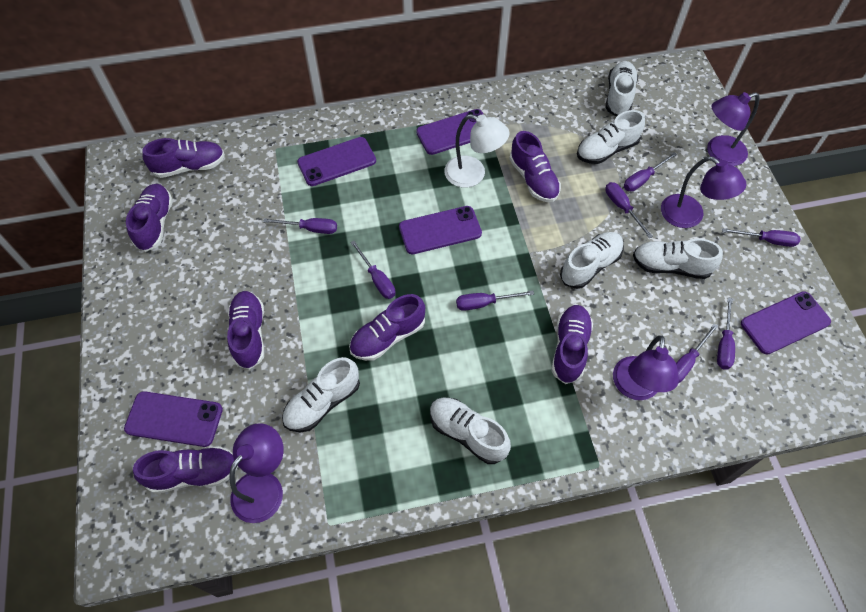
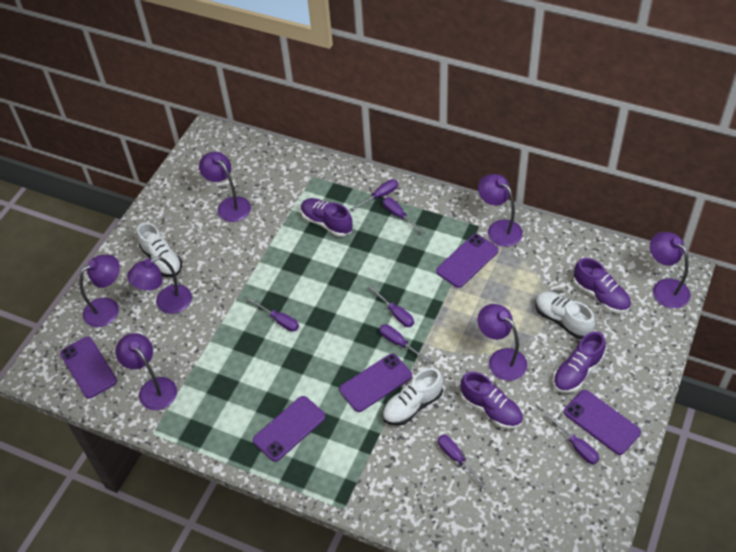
purple lamp: [230,423,284,523] [613,335,679,400] [661,156,746,228] [707,92,760,166] = 4 -> [79,255,120,327] [115,333,177,410] [127,256,192,314] [199,152,251,222] [478,174,523,247] [478,304,527,381] [650,232,691,308] = 7
purple screwdriver: [263,218,337,234] [350,241,395,299] [456,290,534,311] [605,182,653,238] [624,152,677,192] [676,324,718,383] [717,297,735,370] [722,228,800,247] = 8 -> [247,298,299,332] [350,179,398,212] [369,286,414,327] [379,324,432,364] [383,197,425,235] [438,435,488,489] [545,413,599,464] = 7
purple shoe: [126,184,173,252] [133,446,238,494] [142,138,225,178] [227,291,264,370] [349,294,425,361] [509,131,561,202] [552,305,593,384] = 7 -> [301,198,353,237] [460,372,523,429] [553,331,606,393] [573,258,631,313] = 4
white lamp: [444,114,509,188] = 1 -> none = 0
white shoe: [282,357,360,432] [430,397,511,464] [560,232,624,289] [577,110,645,164] [606,61,638,116] [633,239,723,279] = 6 -> [137,222,182,277] [382,368,443,426] [535,292,595,339] = 3

